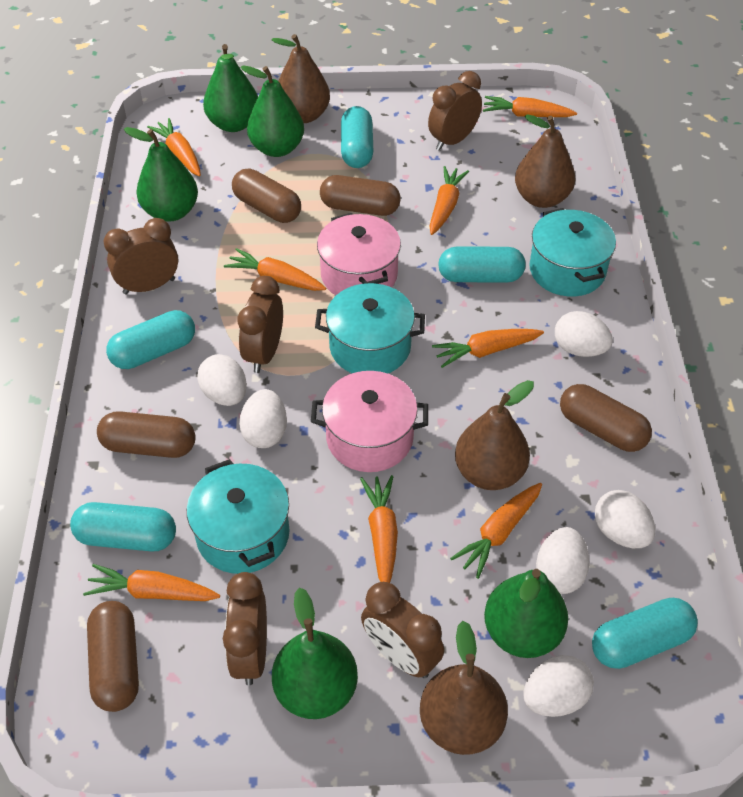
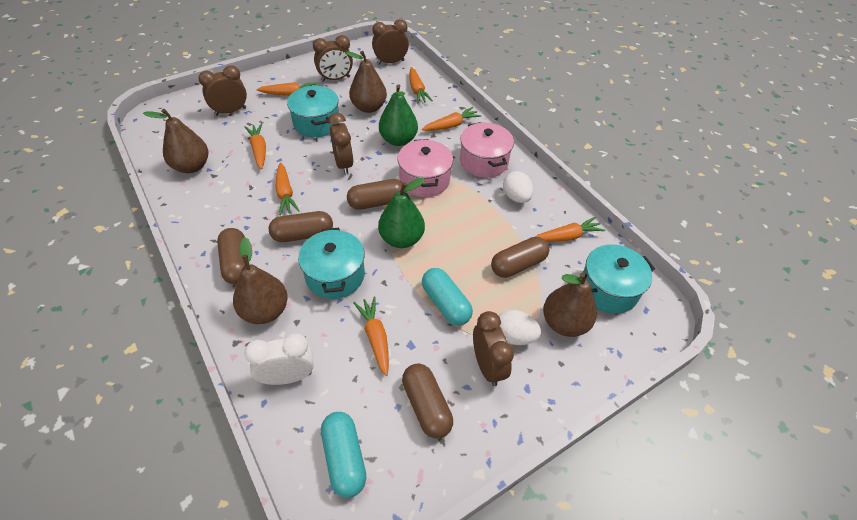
green pear: [124,127,198,222] [203,44,258,132] [240,65,304,157] [272,587,358,719] [484,569,568,658] = 5 -> [378,178,425,248] [379,84,418,146] = 2
orange carrot: [83,564,220,601] [147,118,201,176] [224,248,326,291] [360,475,398,583] [429,166,469,235] [432,329,544,368] [450,483,542,579] [483,96,577,117] = 8 -> [245,123,266,169] [256,82,319,96] [275,162,300,215] [353,297,389,376] [409,67,433,104] [422,107,481,131] [535,217,606,242] = 7
turquoise capsule: [70,502,176,552] [106,310,195,369] [341,106,373,168] [438,246,526,283] [592,598,698,669] = 5 -> [321,412,366,498] [422,268,473,326] = 2
white clock: none = 0 -> [244,333,314,385] = 1
white egg: [197,354,247,406] [239,389,287,448] [523,655,594,717] [536,527,590,594] [555,311,613,357] [595,490,655,548] = 6 -> [499,310,541,345] [503,171,533,203] = 2

